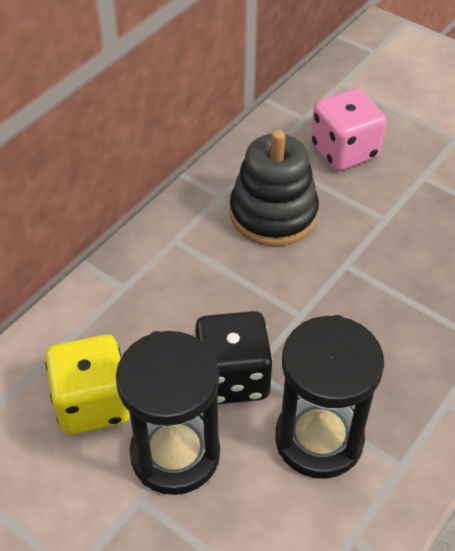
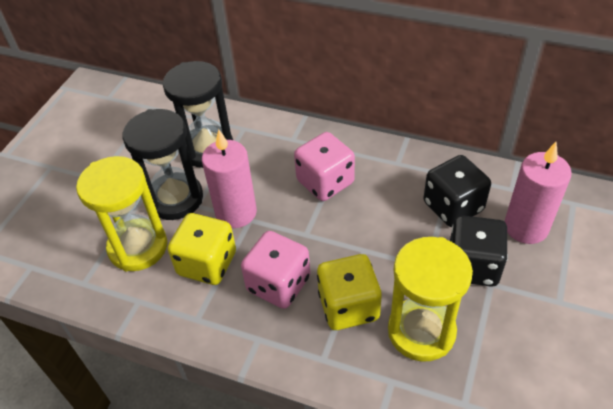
black dice: [195,311,273,404] = 1 -> [423,155,491,227] [450,215,508,287] = 2
black stacking toy: [230,130,319,246] = 1 -> none = 0
pink candle: none = 0 -> [202,129,257,228] [505,142,572,244] = 2
pink dice: [311,88,386,171] = 1 -> [241,231,310,309] [294,132,355,201] = 2
yellow dice: [45,335,130,435] = 1 -> [168,213,236,285] [317,254,382,330] = 2
yellow hourglass: none = 0 -> [76,156,168,271] [388,237,473,362] = 2

